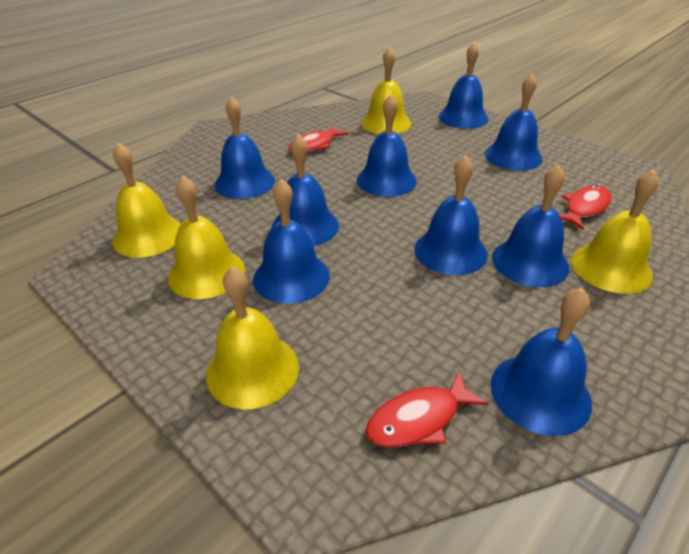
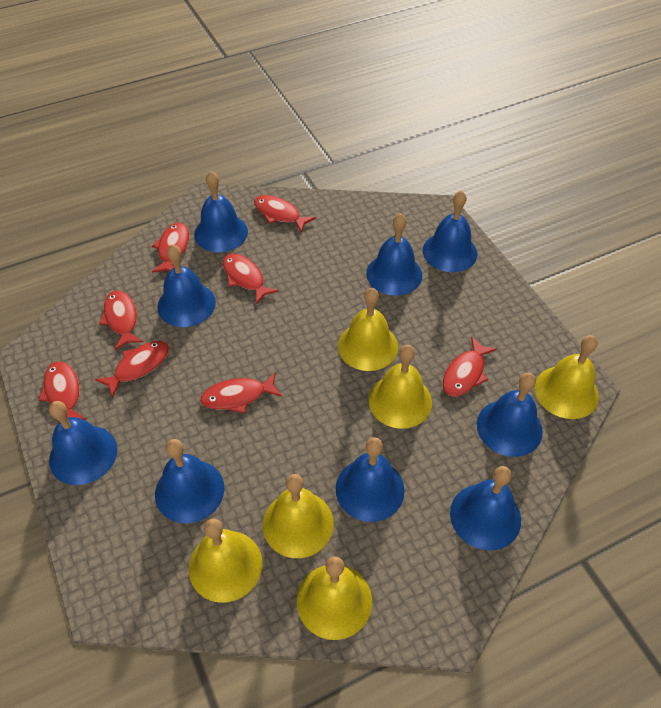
red fish: [288,126,349,152] [365,372,488,447] [559,186,611,230] = 3 -> [38,361,87,423] [95,341,169,398] [99,291,143,350] [151,223,189,273] [200,372,282,413] [223,254,279,304] [254,195,316,232] [443,336,497,397] = 8
yellow bell: [113,143,181,258] [168,176,245,299] [206,267,299,409] [361,47,411,134] [571,169,659,294] = 5 -> [189,519,262,603] [263,474,334,558] [297,556,372,640] [338,288,398,371] [368,345,432,429] [535,335,599,419] = 6

